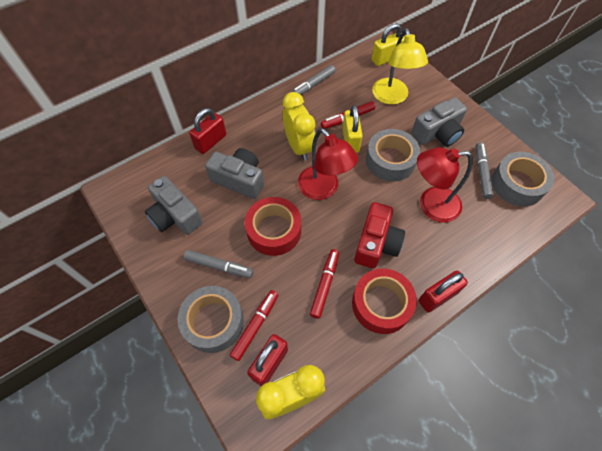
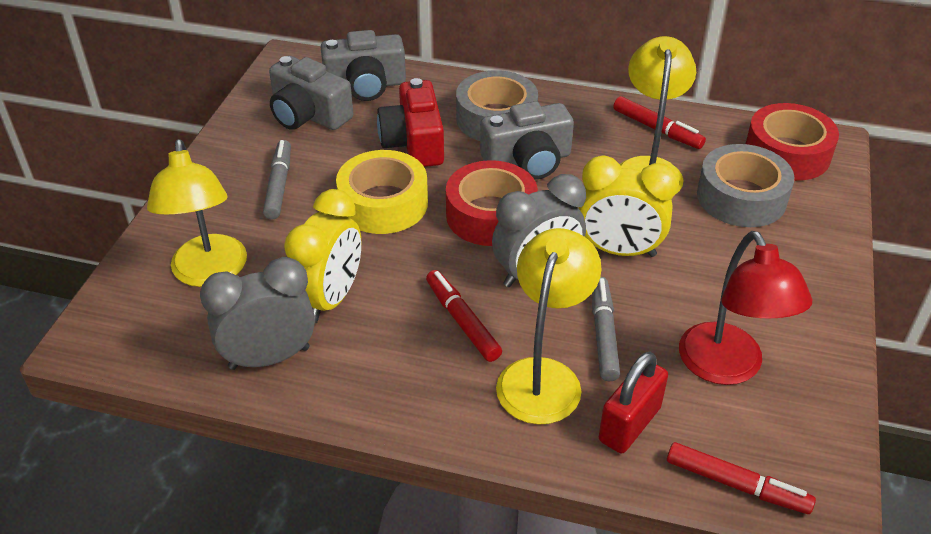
grey clock: none = 0 -> [200,257,315,370] [492,174,586,287] = 2
grey marker: [184,250,253,278] [292,65,336,95] [476,142,494,199] = 3 -> [263,140,291,220] [592,277,620,382] = 2
grey tape: [177,286,244,353] [366,129,420,182] [492,152,554,206] = 3 -> [456,70,538,141] [697,144,794,227] = 2
red lamp: [298,128,358,200] [417,147,473,223] = 2 -> [679,231,812,385] = 1
red padlock: [189,108,226,154] [247,334,288,386] [419,271,468,313] = 3 -> [599,352,668,453] = 1
yellow lamp: [372,28,428,105] = 1 -> [147,139,247,287] [496,228,602,425] [620,36,696,195] = 3
yellow padlock: [342,105,363,153] [372,23,405,66] = 2 -> none = 0
yellow tape: none = 0 -> [336,150,428,234] = 1

